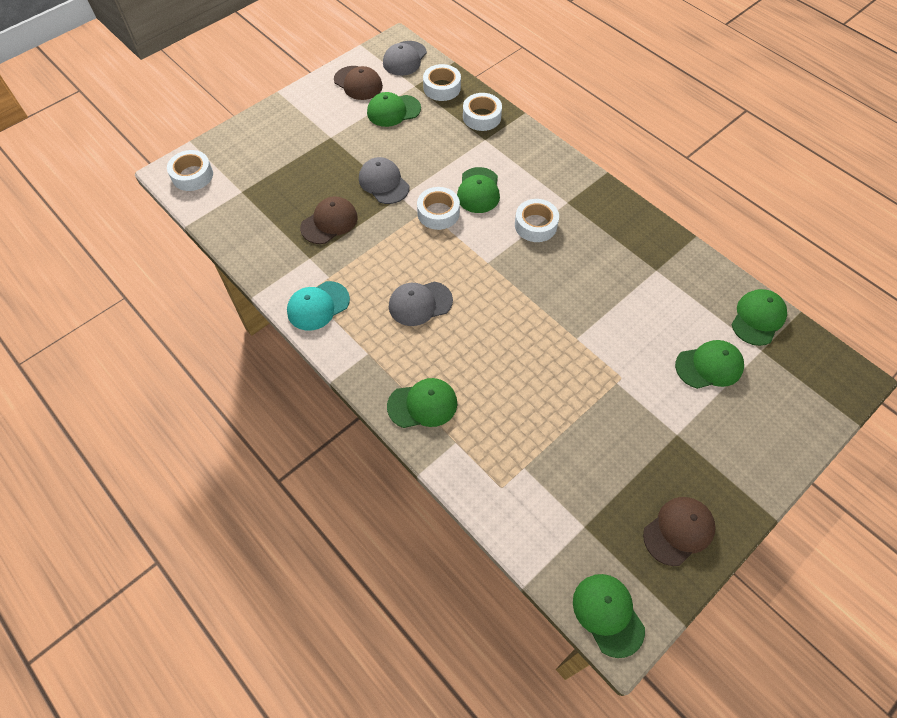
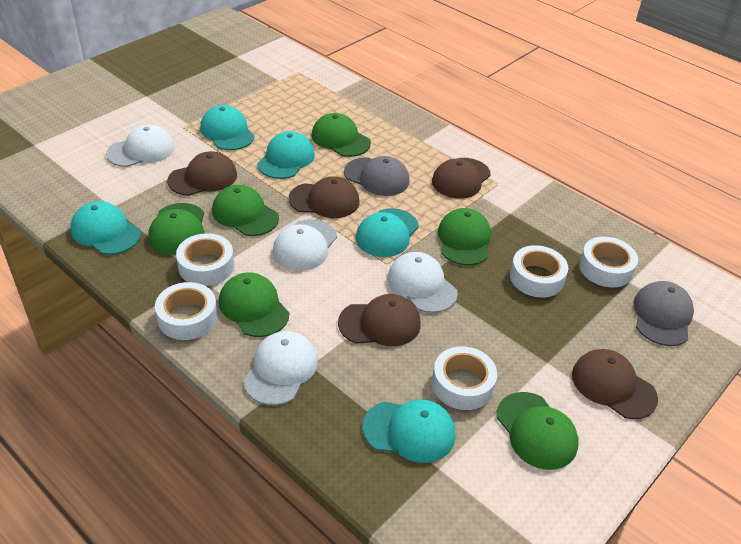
brown cap: [300,196,358,244] [334,66,383,100] [643,497,716,566] = 3 -> [167,151,237,196] [289,176,360,218] [338,294,421,346] [432,158,491,199] [572,349,658,419] = 5
grey cap: [359,157,409,204] [383,41,427,76] [389,281,453,326] = 3 -> [344,156,410,196] [633,281,694,346] = 2
turquoise cap: [287,281,350,331] = 1 -> [71,201,141,255] [200,105,254,150] [257,131,315,179] [355,208,419,257] [362,399,456,463] = 5
white cap: none = 0 -> [106,125,175,167] [243,331,318,405] [273,219,337,271] [388,252,458,313] = 4

